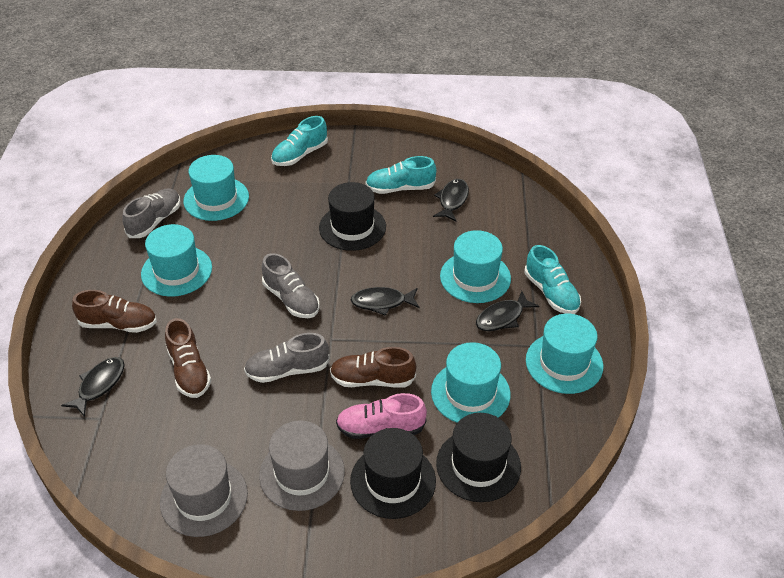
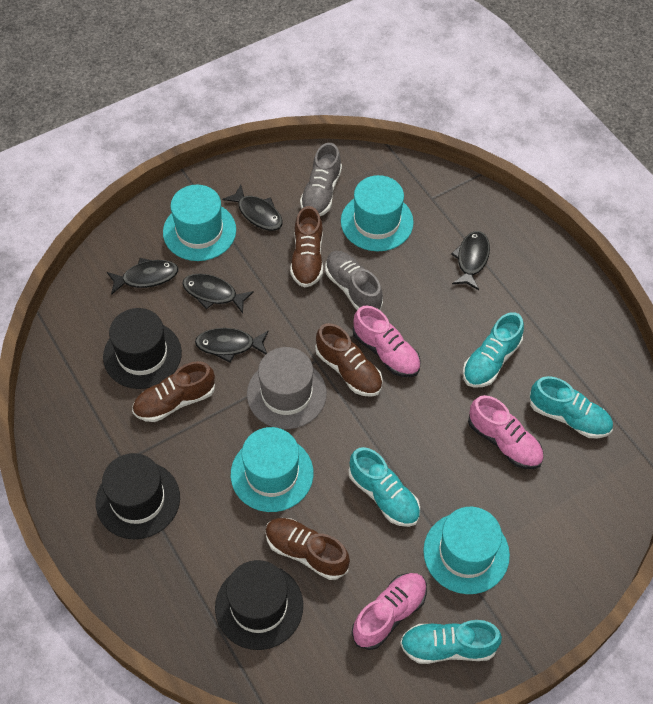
black fish: [61,357,125,417] [350,287,420,316] [433,179,469,222] [476,291,539,331] = 4 -> [107,258,178,295] [182,274,254,314] [195,328,269,363] [222,185,283,231] [451,231,490,290] = 5
brown shoe: [72,290,157,333] [165,318,211,398] [330,347,416,388] = 3 -> [132,361,215,422] [265,518,350,580] [290,206,323,288] [315,323,383,397] = 4
grey hat: [160,444,248,537] [259,420,345,511] = 2 -> [247,347,327,429] = 1
grey shoe: [122,188,181,238] [244,333,330,383] [262,253,320,318] = 3 -> [300,143,342,216] [325,251,383,310] = 2
pink shoe: [336,393,427,439] = 1 -> [352,573,427,650] [353,306,421,377] [468,395,544,469] = 3
turquoise hat: [141,224,212,297] [183,155,249,221] [431,342,511,423] [440,230,511,303] [526,314,603,394] = 5 -> [163,185,236,261] [231,427,313,512] [341,175,414,251] [423,507,510,594] = 4
turquoise shoe: [271,116,328,166] [365,156,436,194] [525,245,581,314] = 3 -> [348,447,420,527] [400,620,502,664] [463,312,524,388] [529,376,613,438] = 4

